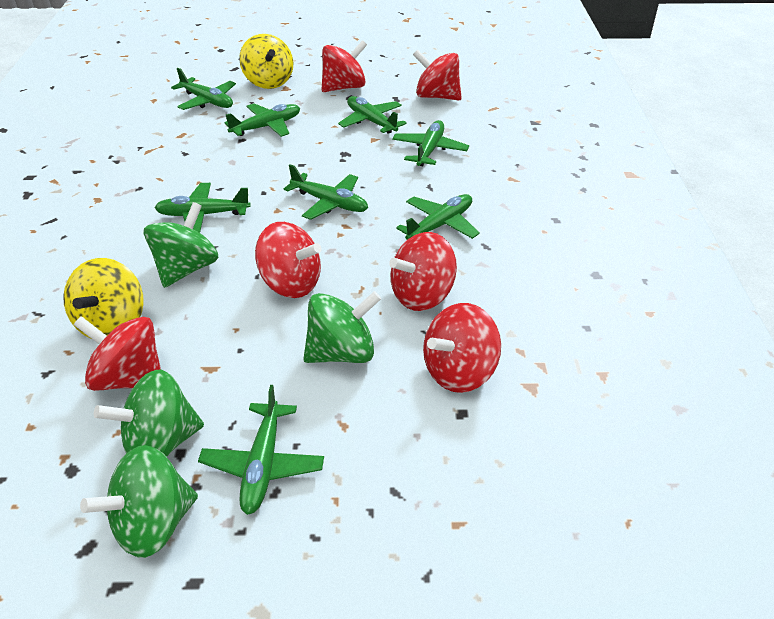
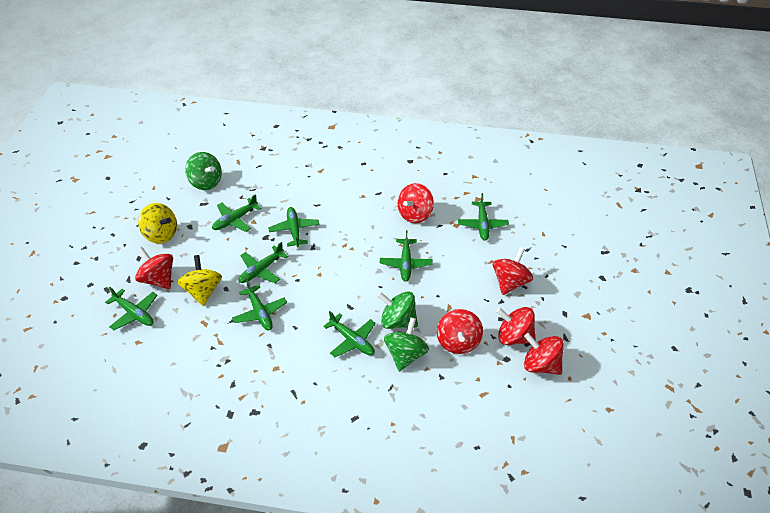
green spinning top: [80,445,198,558] [94,369,204,457] [144,202,218,288] [303,291,381,363] = 4 -> [185,152,222,190] [377,291,418,329] [384,317,429,372] = 3

